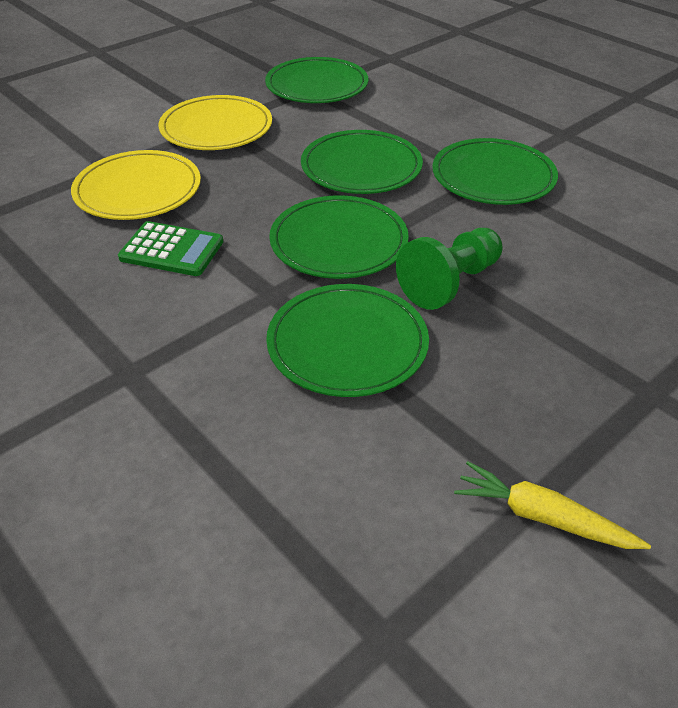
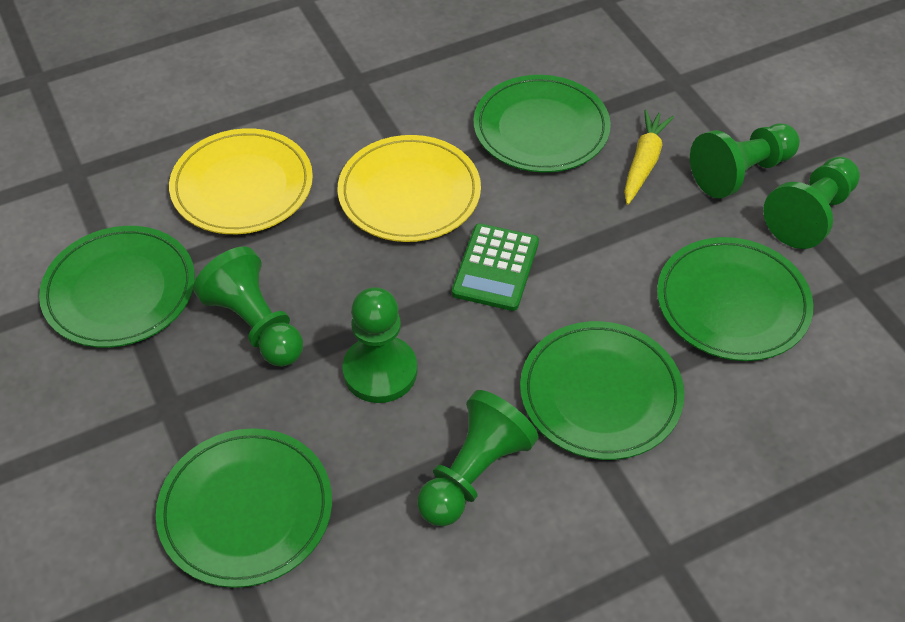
green pawn: [396,228,503,310] = 1 -> [193,247,303,367] [342,287,417,403] [417,390,539,526] [690,124,800,198] [763,157,860,249] = 5

